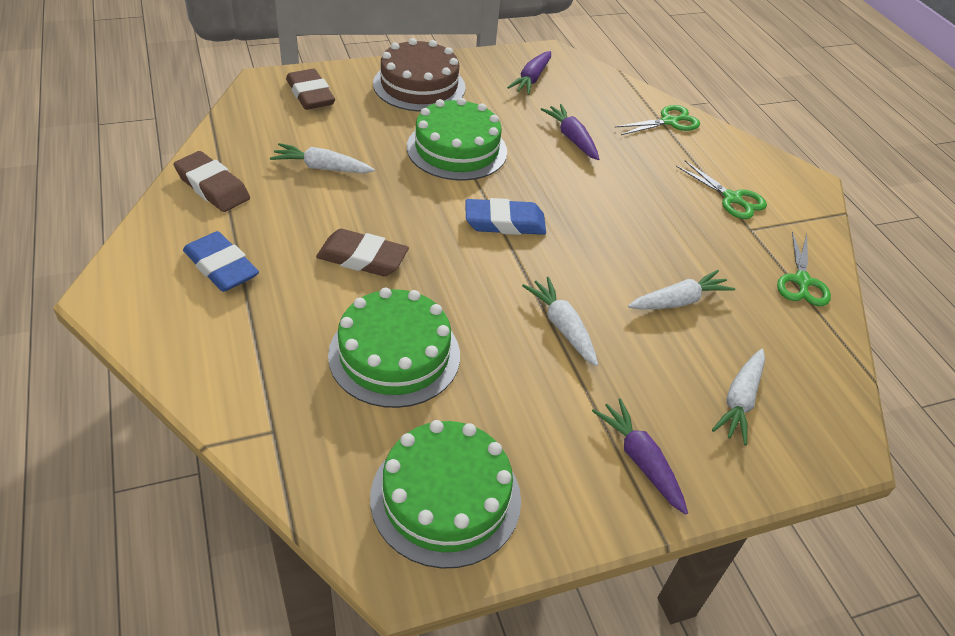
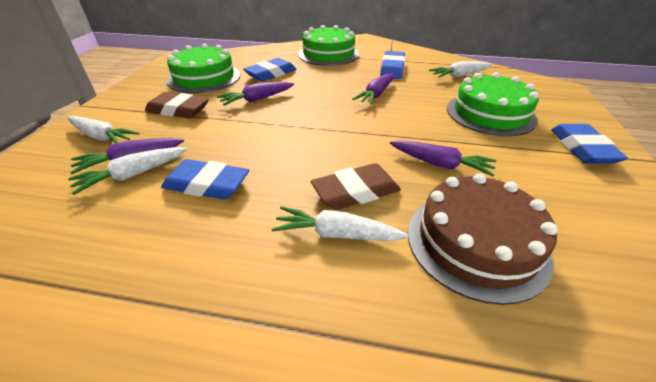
blue eraser: [183,231,259,292] [465,198,546,235] = 2 -> [161,159,249,200] [243,58,296,81] [380,51,405,79] [551,124,628,164] = 4
brown eraser: [173,151,250,212] [286,69,335,110] [316,229,409,276] = 3 -> [145,92,209,118] [311,163,401,210] = 2
green scissors: [615,105,700,135] [676,161,767,219] [777,231,831,306] = 3 -> none = 0
purple carrot: [507,51,551,95] [541,104,599,160] [592,398,688,515] = 3 -> [70,138,184,174] [217,82,294,106] [352,73,394,105] [390,140,496,177] = 4

